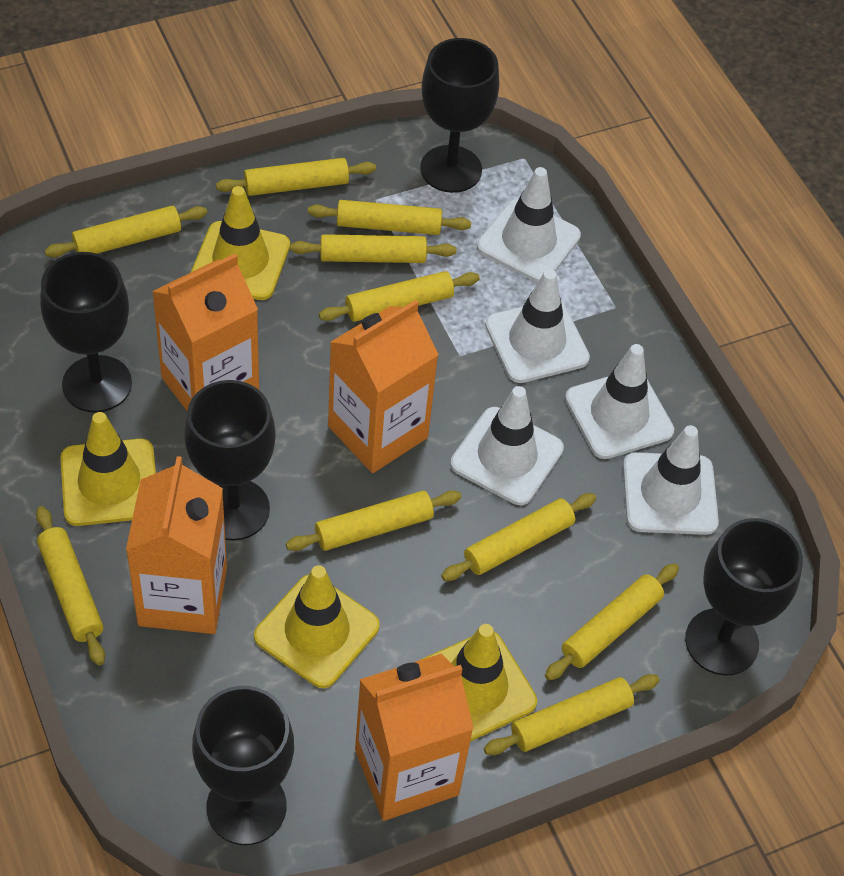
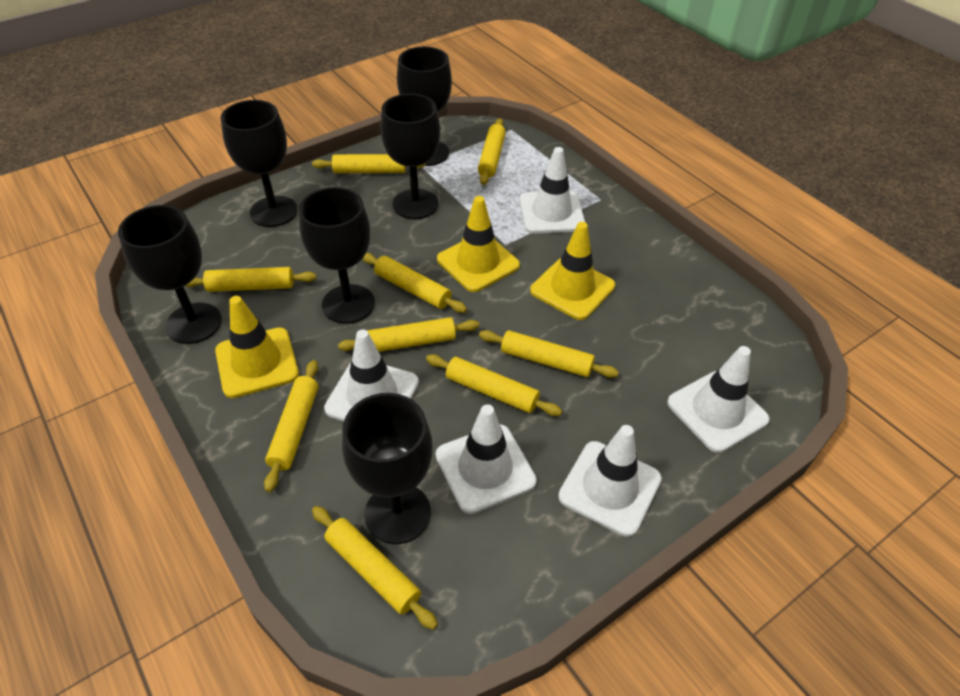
black goblet: [40,252,132,413] [184,380,276,541] [192,686,294,845] [420,38,499,193] [685,518,803,676] = 5 -> [118,205,222,344] [221,100,298,227] [299,187,375,324] [342,393,433,544] [380,94,440,219] [397,47,452,166] = 6
orange carton: [126,456,227,634] [152,254,259,411] [328,300,439,473] [355,654,474,821] = 4 -> none = 0
yellow rolling pin: [36,506,105,666] [44,206,207,258] [216,158,376,196] [286,490,461,551] [290,234,456,263] [308,200,471,235] [319,271,480,322] [441,493,596,581] [484,674,660,755] [545,563,679,680] = 10 -> [185,267,317,292] [264,360,318,492] [312,154,426,173] [312,506,438,630] [338,317,479,352] [363,253,467,313] [426,354,562,416] [478,118,506,185] [479,330,619,378] = 9
yellow traffic cone: [60,412,156,526] [191,186,290,300] [254,565,380,688] [421,624,537,742] = 4 -> [215,296,299,398] [437,196,520,292] [530,222,615,320] = 3

